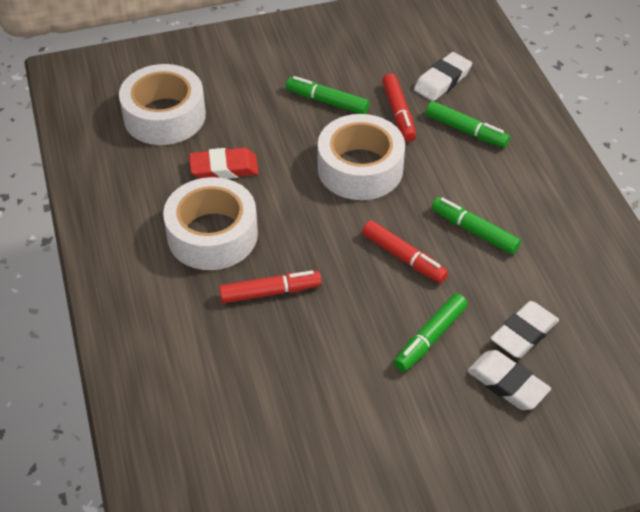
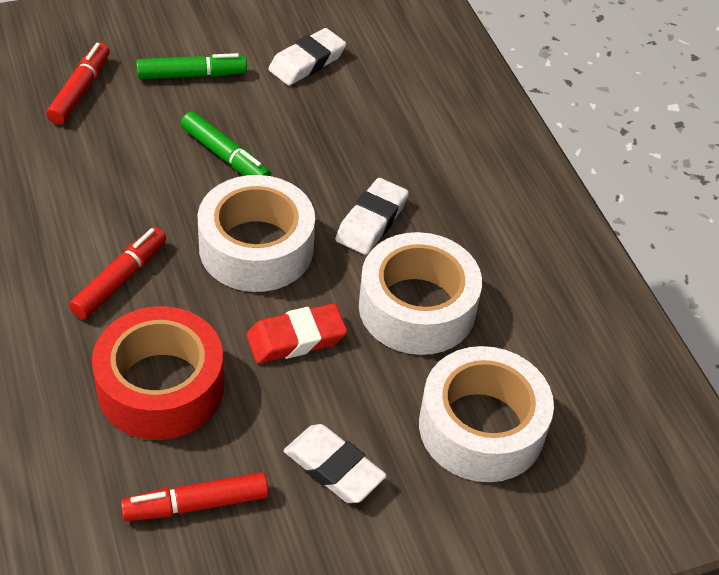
green marker: [286,76,369,114] [394,293,468,372] [426,101,510,148] [431,197,521,255] = 4 -> [136,53,247,79] [181,111,271,176] = 2
red tape: none = 0 -> [92,306,224,440] = 1

